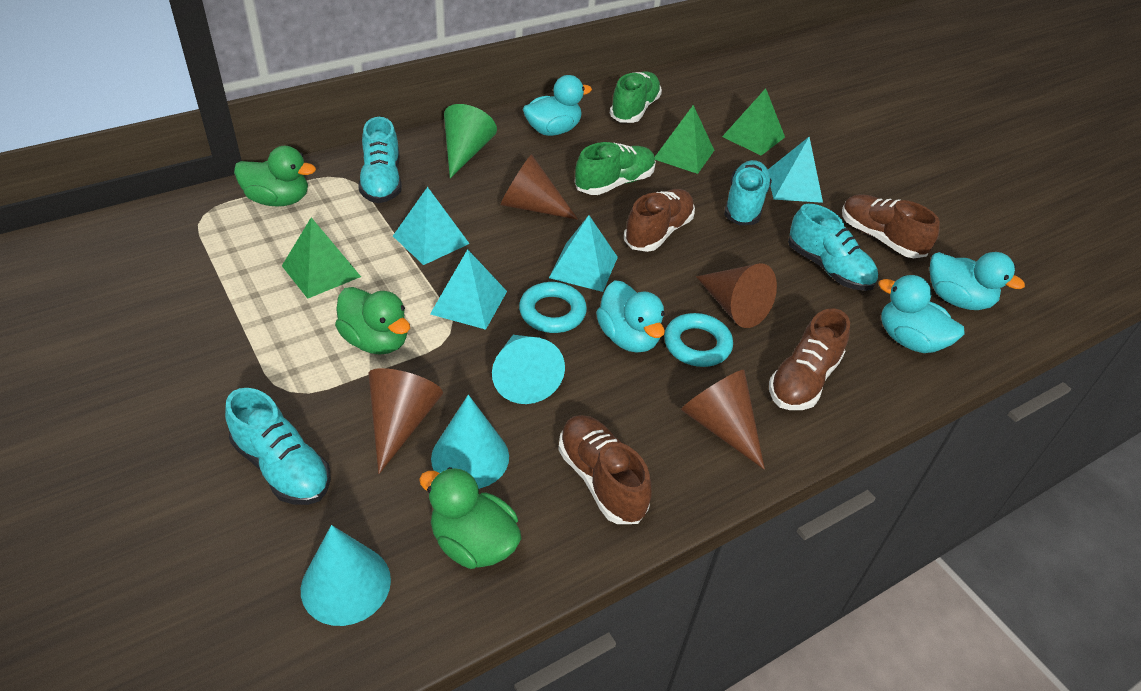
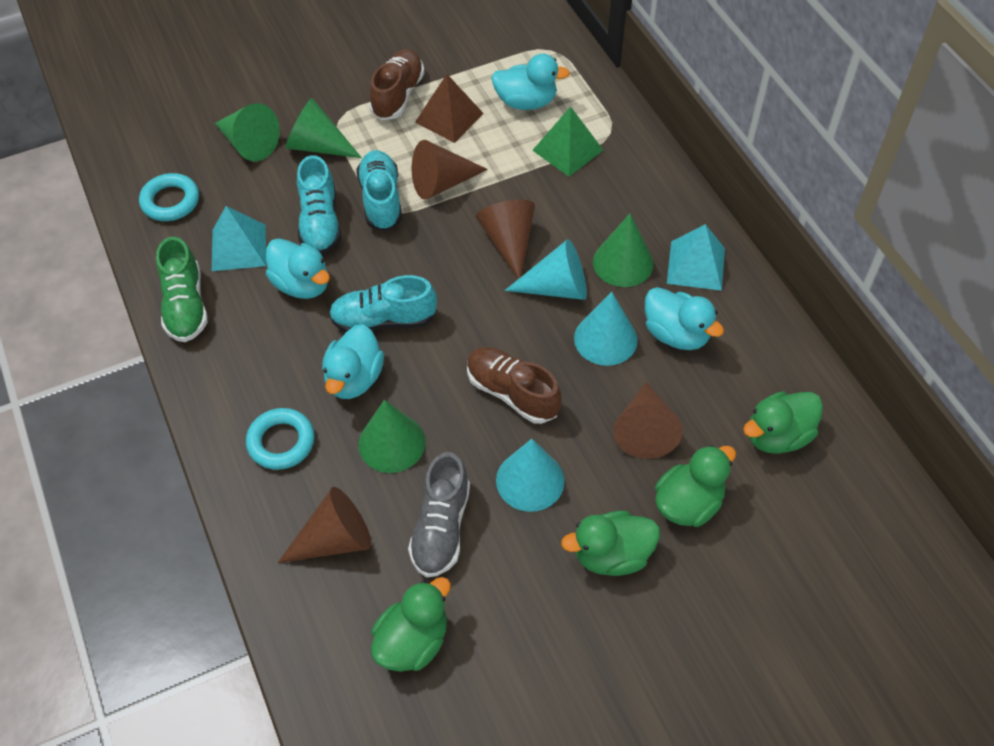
brown pyramid: none = 0 -> [415,74,484,143] = 1
brown shoe: [558,415,651,524] [624,189,695,252] [769,309,850,410] [842,194,940,258] = 4 -> [369,49,424,120] [467,347,561,424] = 2
green cone: [444,104,497,178] = 1 -> [215,103,280,161] [285,98,362,158] [358,400,425,473] [593,214,654,287] = 4
green duck: [234,146,316,206] [335,287,410,355] [419,467,521,569] = 3 -> [371,577,451,672] [561,511,660,576] [655,445,736,527] [743,391,823,454] = 4
green pyramid: [282,217,361,299] [655,105,714,174] [722,88,785,156] = 3 -> [532,107,603,177] = 1
green shoe: [575,142,656,195] [610,71,662,123] = 2 -> [156,237,208,342] = 1
grey shoe: none = 0 -> [408,452,470,578] = 1
turquoise pyramid: [393,187,470,265] [430,249,507,330] [549,215,618,292] [768,137,823,203] = 4 -> [212,206,266,271] [667,224,725,291] = 2
turquoise shoe: [225,388,331,505] [359,117,402,203] [724,160,772,226] [788,204,878,291] = 4 -> [297,155,341,254] [329,275,437,333] [356,150,402,231] = 3

